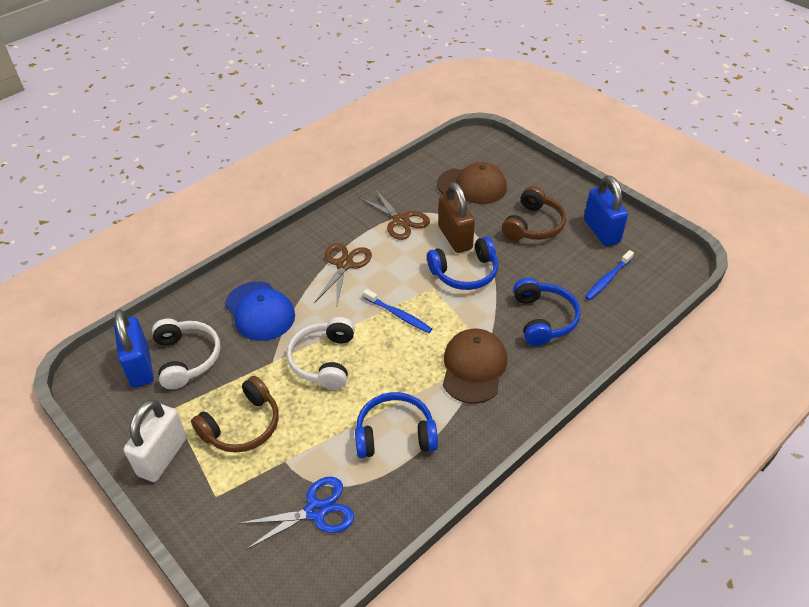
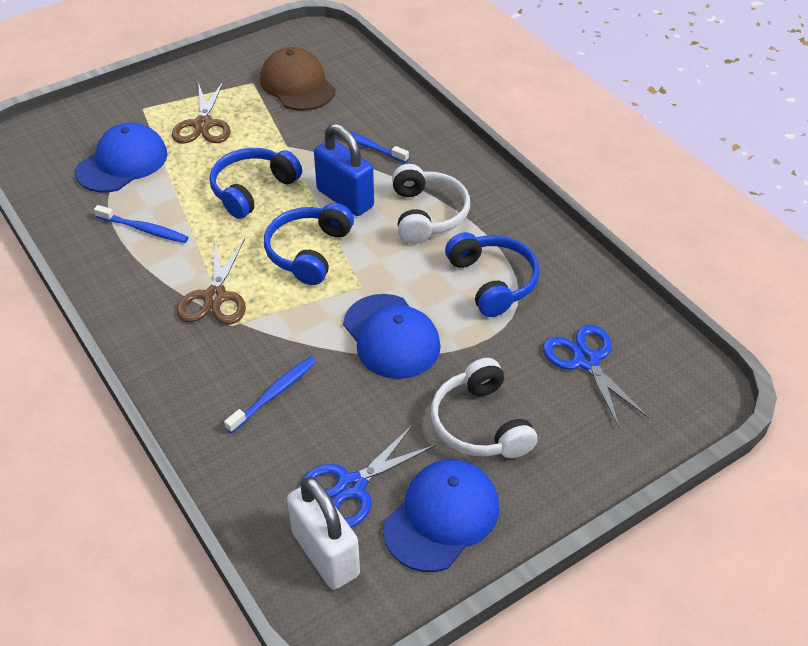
blue cap: [225,281,295,341] = 1 -> [75,123,168,192] [343,294,441,379] [383,459,499,572] = 3
blue padlock: [114,310,154,388] [584,175,628,246] = 2 -> [314,124,374,216] = 1
blue scissors: [238,477,354,550] = 1 -> [302,425,436,528] [543,325,649,428] = 2
blue toothbrush: [363,289,432,333] [585,250,634,300] = 2 -> [94,205,189,243] [224,356,317,433] [326,127,409,163] = 3
brown cap: [437,162,507,204] [443,328,507,404] = 2 -> [260,47,336,111] = 1
brown headphones: [191,376,279,453] [502,186,566,241] = 2 -> none = 0
brown padlock: [438,182,475,253] = 1 -> none = 0

